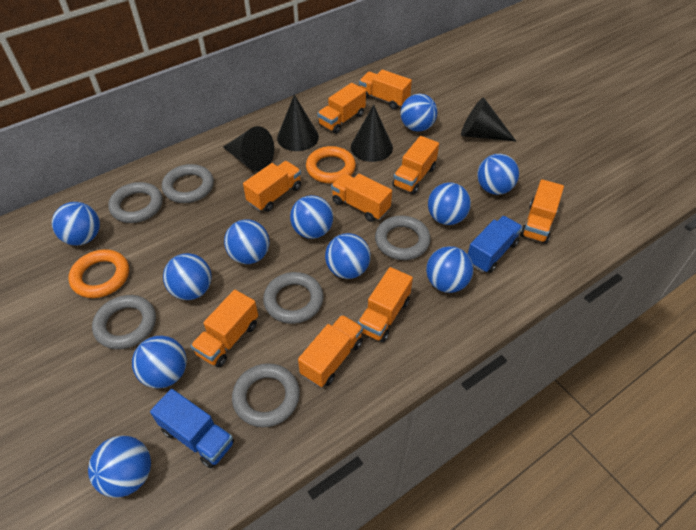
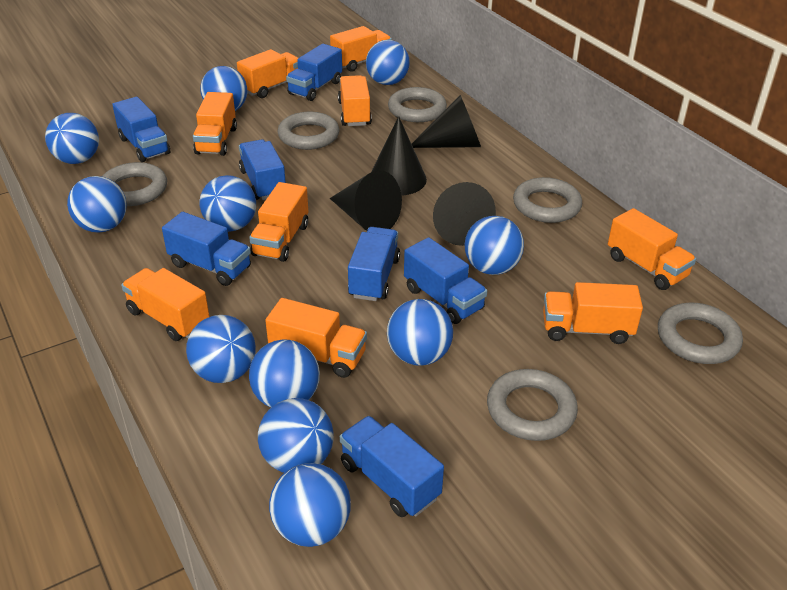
blue truck: [150,389,234,468] [468,216,522,273] = 2 -> [112,97,170,162] [162,212,251,286] [239,139,286,200] [286,44,342,101] [340,416,444,517] [348,227,400,301] [404,237,487,324] = 7
orange ring: [69,249,129,298] [306,146,356,183] = 2 -> none = 0

